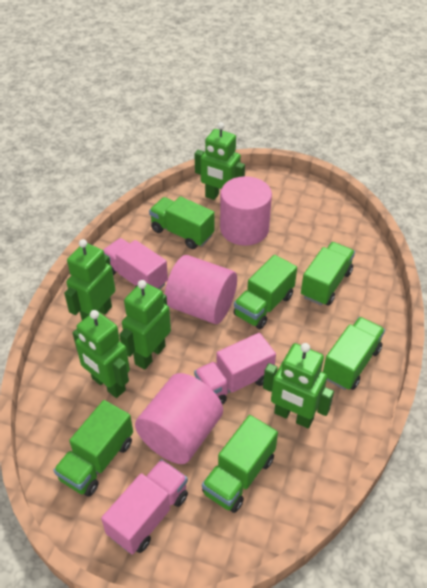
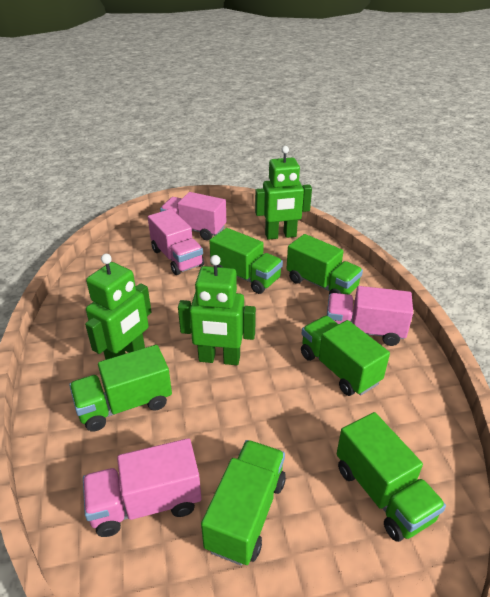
green robot: [64,239,115,320] [73,310,130,398] [119,280,171,370] [195,122,245,200] [263,343,334,428] = 5 -> [85,254,151,360] [178,255,256,365] [255,146,312,240] = 3
pink cylinder: [135,373,223,464] [165,255,237,324] [220,176,272,246] = 3 -> none = 0
pink truck: [101,459,188,555] [103,238,168,290] [194,333,276,405] = 3 -> [83,438,202,537] [148,209,204,275] [160,192,226,240] [327,286,413,346] = 4

